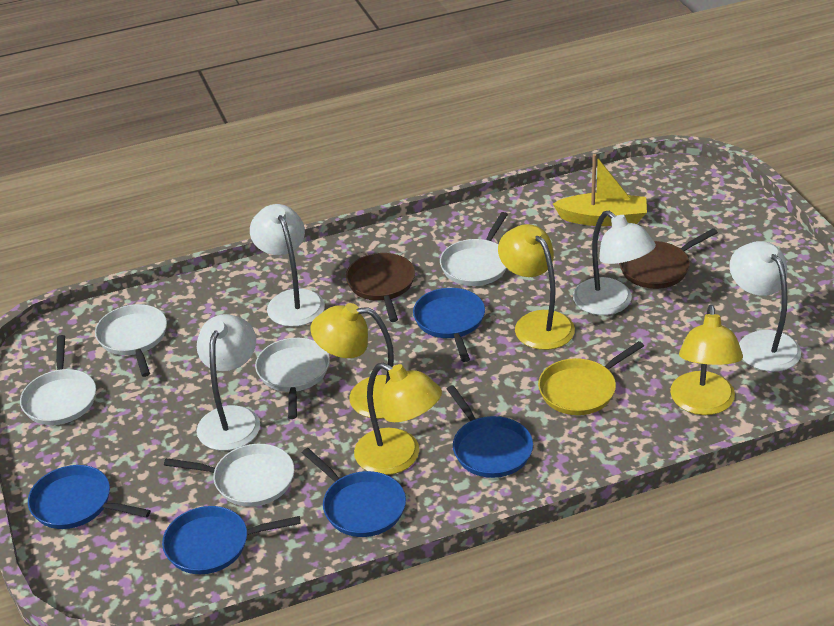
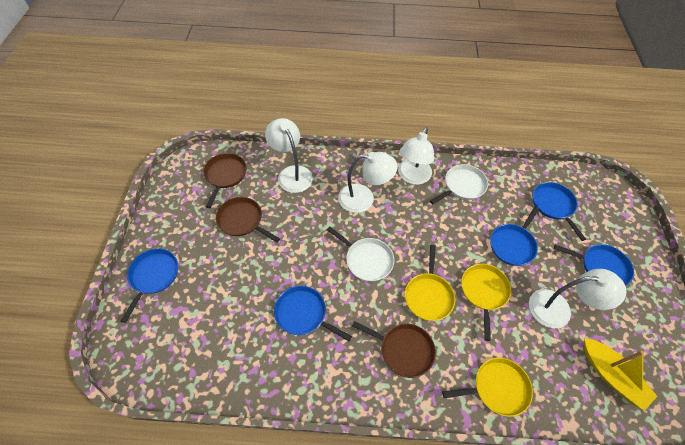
brown pan: [346,253,415,322] [619,228,718,289] = 2 -> [204,153,247,208] [216,197,280,242] [352,321,436,378] = 3
white pan: [20,335,96,425] [95,304,167,377] [164,444,294,507] [255,338,330,419] [440,212,508,286] = 5 -> [327,226,394,282] [430,164,488,204] = 2
yellow lamp: [310,303,394,419] [354,363,442,475] [498,224,575,350] [670,305,743,415] = 4 -> none = 0
yellow pan: [538,341,644,415] = 1 -> [405,245,455,321] [442,358,533,417] [461,264,512,341] = 3

